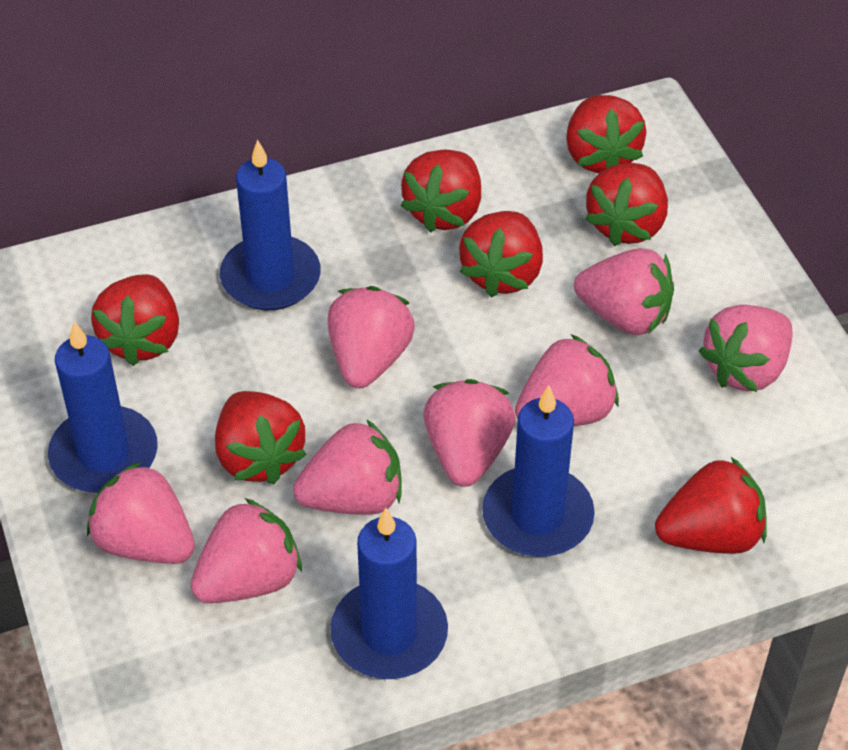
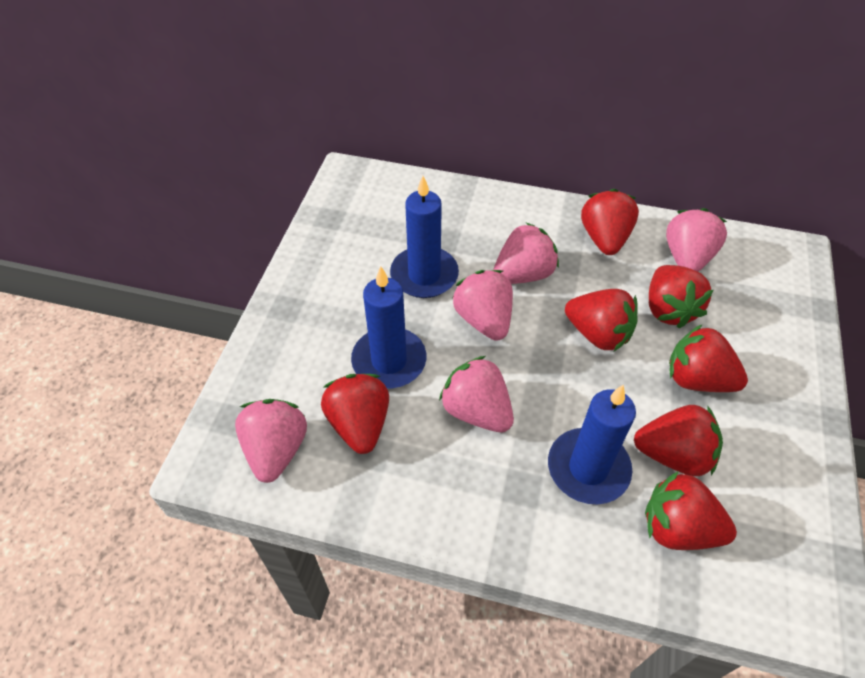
blue candle: [48,321,158,493] [220,139,321,310] [330,508,448,679] [482,385,595,557] = 4 -> [351,266,426,389] [390,176,459,298] [548,385,636,505] = 3
pink strawberry: [87,462,195,564] [190,498,302,603] [293,419,401,515] [328,286,415,388] [423,379,515,487] [515,334,619,426] [574,248,674,335] [699,305,793,392] = 8 -> [235,399,307,483] [439,356,514,432] [453,270,513,341] [493,223,559,284] [666,208,727,272] = 5

